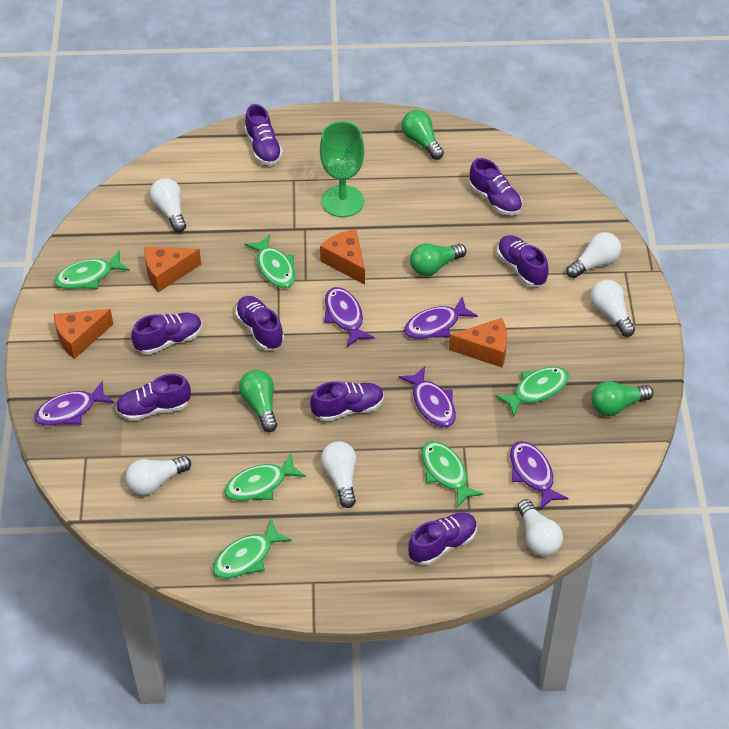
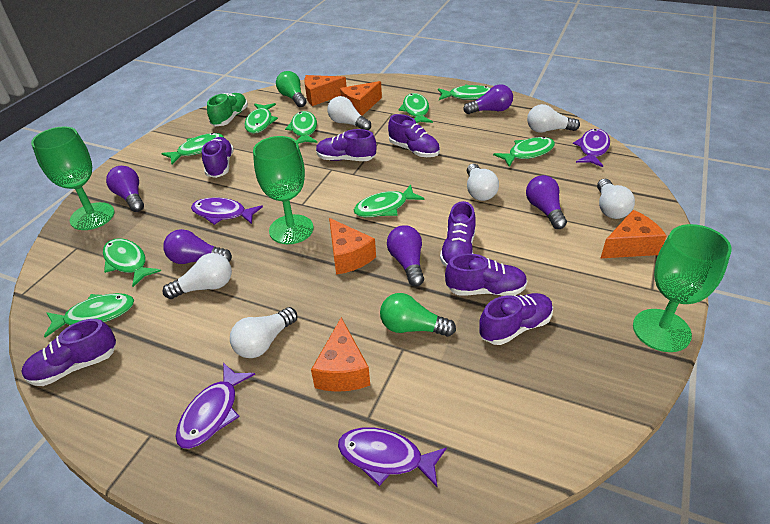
green fish: [54,251,130,289] [213,518,292,579] [224,453,306,501] [244,234,296,288] [421,441,484,508] [495,366,569,417] = 6 -> [44,293,134,338] [103,238,161,287] [161,133,224,164] [244,103,278,133] [285,111,317,144] [354,184,425,217] [398,93,433,123] [438,84,491,100] [493,137,555,167] = 9
green goblet: [320,121,364,217] = 1 -> [31,126,115,230] [253,136,314,244] [633,224,732,352] = 3
green light bulb: [239,370,277,432] [402,110,444,160] [410,243,466,276] [591,381,654,416] = 4 -> [276,71,306,107] [380,293,456,337] = 2
green shoe: none = 0 -> [207,93,248,126] = 1
orange cheese: [54,309,113,359] [144,247,201,292] [320,229,365,285] [449,318,507,367] = 4 -> [304,75,347,106] [311,317,370,392] [329,218,376,275] [340,81,382,116] [601,210,667,258] = 5
purple fish: [34,380,114,426] [324,287,375,347] [399,366,456,428] [404,296,478,339] [510,441,569,510] = 5 -> [176,363,255,449] [191,197,263,225] [338,427,447,487] [573,129,610,167] = 4
purple light bulb: none = 0 -> [106,166,144,212] [163,229,232,264] [387,225,424,287] [463,84,513,114] [526,175,567,229] = 5
purple shoe: [116,374,191,421] [131,313,202,355] [235,296,284,350] [245,104,283,165] [310,381,384,422] [408,513,477,565] [469,158,522,215] [497,235,549,287] = 8 -> [21,319,116,386] [202,137,234,178] [316,129,376,161] [388,114,440,157] [440,201,476,267] [445,253,527,296] [479,293,553,345] = 7

